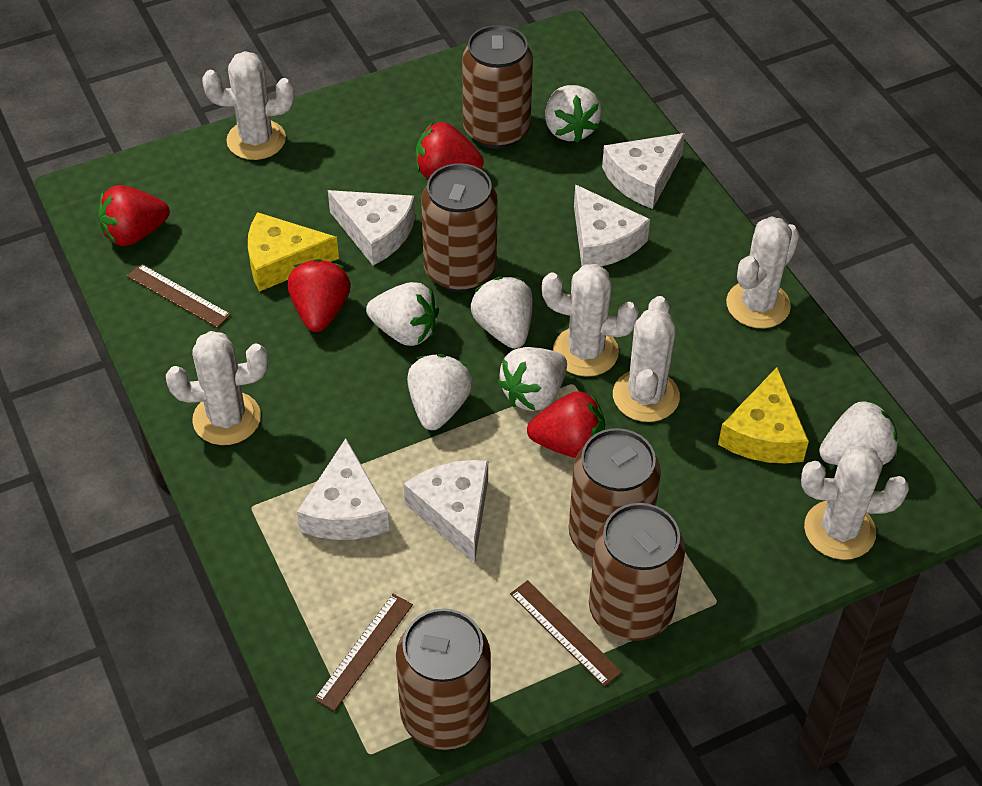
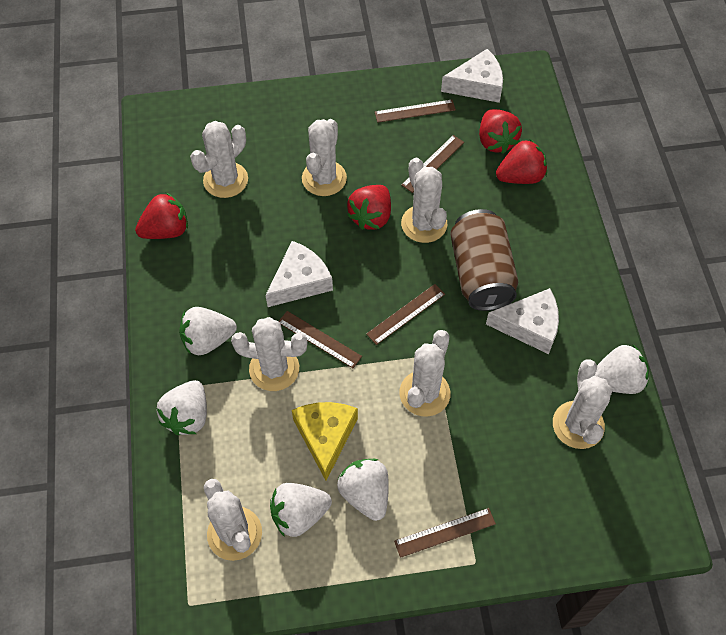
brown can: [396,608,491,750] [421,163,498,292] [462,25,533,149] [569,428,661,560] [589,503,685,641] = 5 -> [450,209,518,311] = 1
brown ruler: [127,264,231,328] [314,594,413,711] [510,580,622,687] = 3 -> [279,311,362,368] [366,284,445,345] [375,100,456,123] [394,508,496,558] [402,135,464,193] = 5
white cactus: [166,331,268,445] [203,51,294,160] [542,264,639,377] [613,296,680,422] [726,216,800,328] [801,444,909,560] = 6 -> [190,121,248,198] [204,479,262,561] [231,317,308,391] [302,119,347,196] [399,330,450,417] [401,158,448,243] [553,359,612,449] = 7
white cheese: [297,438,389,540] [328,190,415,265] [404,460,488,563] [574,184,650,267] [602,133,685,209] = 5 -> [266,241,333,307] [441,49,503,103] [486,288,559,354] = 3
white strawberry: [366,282,439,346] [407,354,473,430] [471,277,533,349] [497,347,567,411] [545,85,602,143] [819,399,898,465] = 6 -> [156,380,207,435] [179,307,237,355] [270,483,332,537] [337,459,389,521] [594,344,649,394] = 5
yellow cheese: [248,212,339,292] [718,367,809,464] = 2 -> [292,402,358,481] = 1

